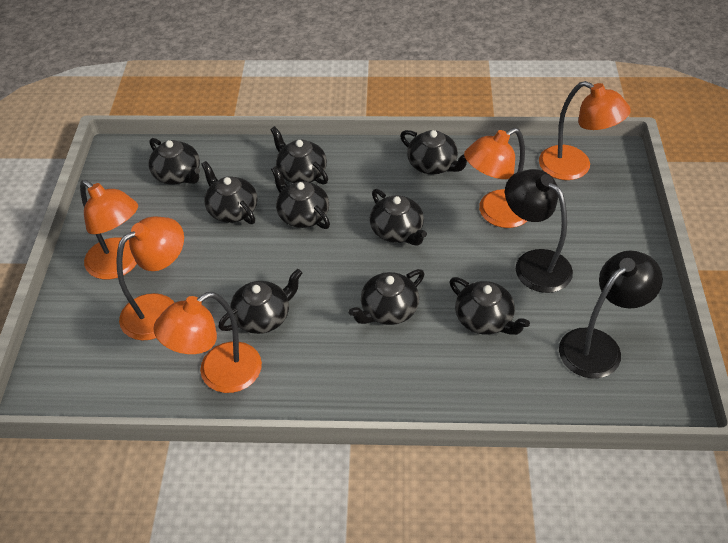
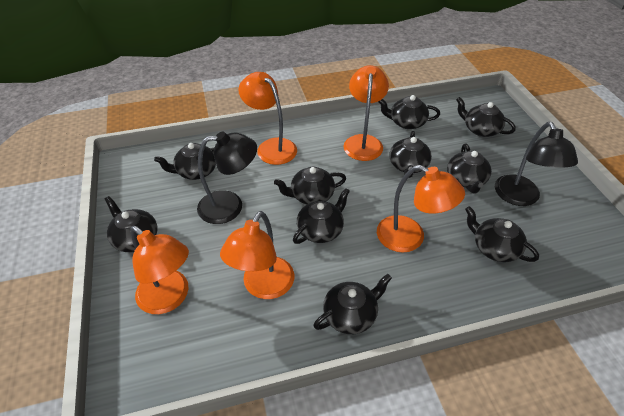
black teapot: [148,138,200,184] [201,161,257,224] [218,269,302,334] [270,126,328,184] [271,166,330,229] [348,269,425,325] [370,189,427,246] [400,130,467,174] [450,277,530,335] = 9 -> [105,196,157,252] [154,143,216,180] [274,166,346,204] [293,188,350,244] [313,274,392,334] [378,95,440,129] [390,131,432,178] [447,144,492,193] [456,97,516,137] [465,206,539,262] = 10

